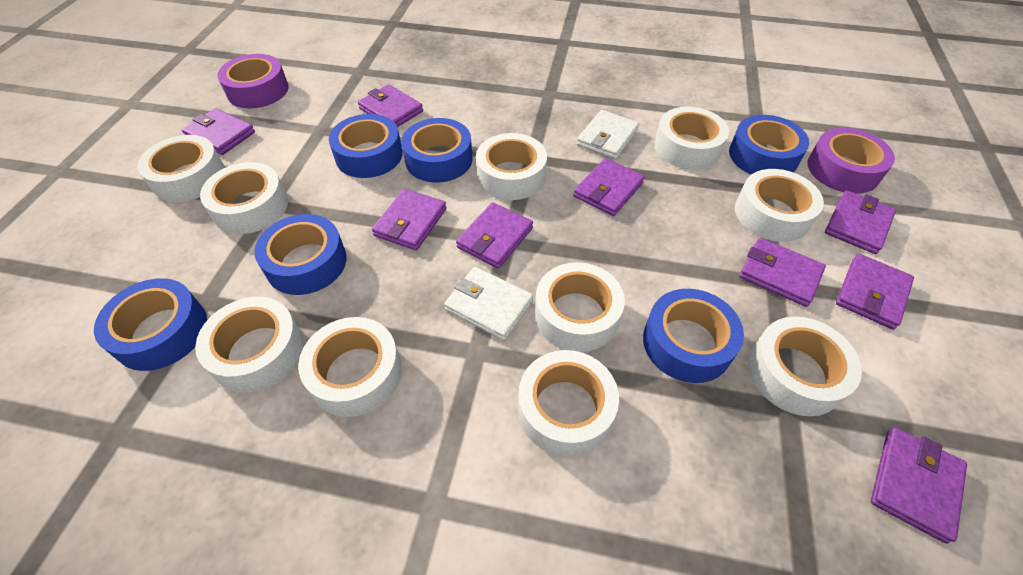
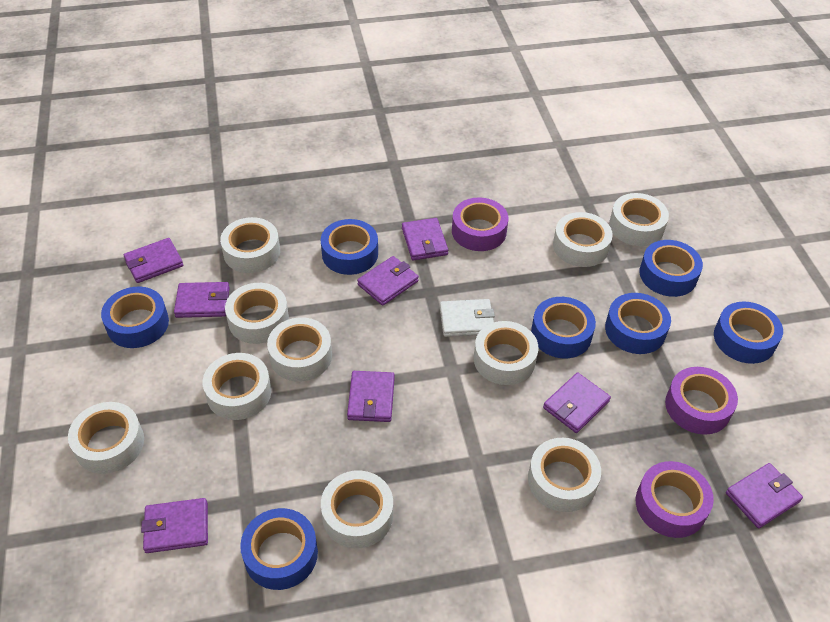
blue tape: [94,278,207,371] [254,214,346,295] [329,114,403,178] [402,118,473,183] [643,289,744,383] [729,115,809,174] = 6 -> [101,287,169,348] [240,508,318,590] [321,219,378,275] [531,297,596,358] [605,293,671,354] [639,240,703,297] [714,302,783,364] = 7
purple tape: [217,54,289,109] [808,127,895,194] = 2 -> [452,197,508,251] [636,461,714,538] [665,367,738,435] = 3
purple wallet: [182,108,255,155] [358,84,423,127] [372,189,446,250] [456,202,533,268] [574,158,645,216] [739,238,826,307] [825,190,896,254] [836,254,914,330] [871,427,967,544] = 9 -> [124,238,183,283] [141,498,208,553] [174,282,230,318] [347,371,395,422] [357,256,419,306] [402,218,448,261] [543,373,611,433] [726,463,803,528] = 8
white wallet: [444,267,533,340] [577,110,639,159] = 2 -> [440,299,495,337] = 1

